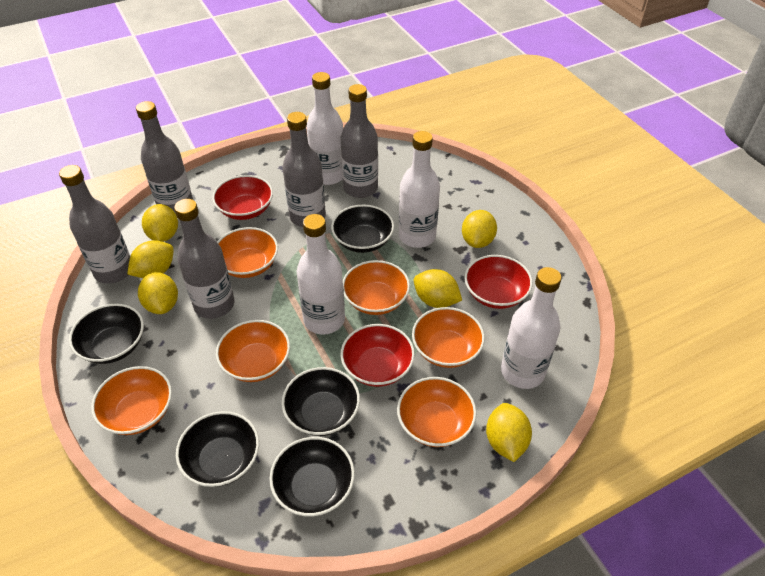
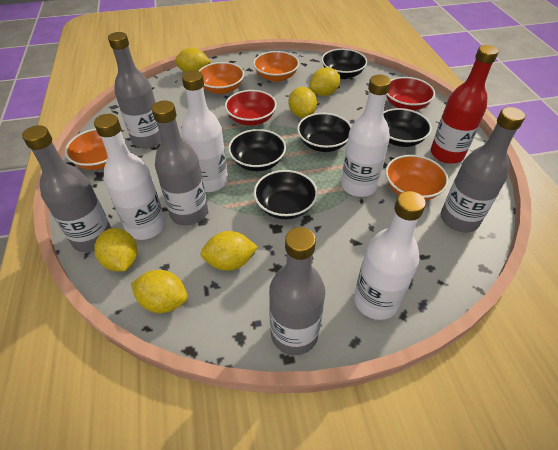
orange bowl: [91,366,172,435] [216,320,290,382] [217,227,278,278] [343,260,410,315] [397,377,477,447] [412,307,485,368] = 6 -> [65,129,125,170] [199,62,244,94] [253,51,299,82] [386,155,449,201] = 4
red bottle: none = 0 -> [431,45,499,164] = 1
red bowl: [212,175,273,220] [341,324,415,387] [464,255,533,309] = 3 -> [225,90,277,126] [386,77,435,111] = 2

